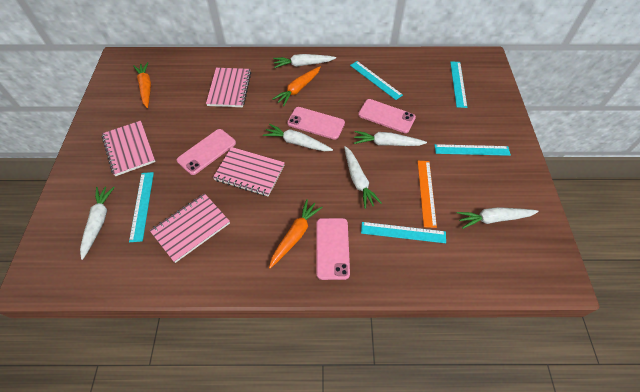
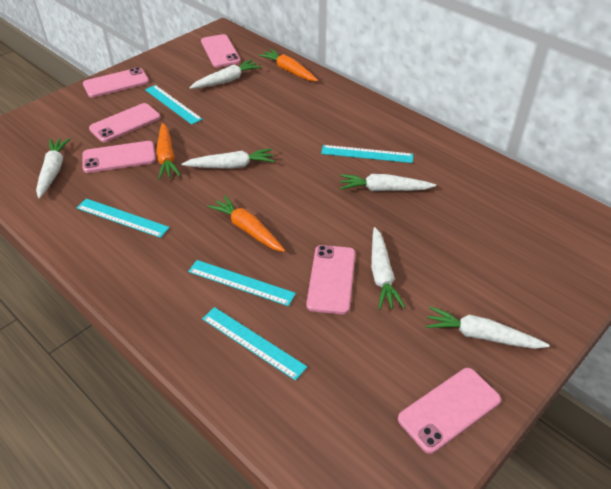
orange ruler: [418,161,437,228] = 1 -> none = 0
pink notebook: [102,121,156,176] [150,193,230,263] [206,68,251,107] [213,147,285,197] = 4 -> none = 0
pink phone: [177,129,236,175] [287,107,345,140] [317,218,350,280] [358,99,416,133] = 4 -> [82,141,156,173] [83,67,149,98] [89,103,161,142] [201,34,241,67] [306,245,355,314] [398,368,501,454] = 6

